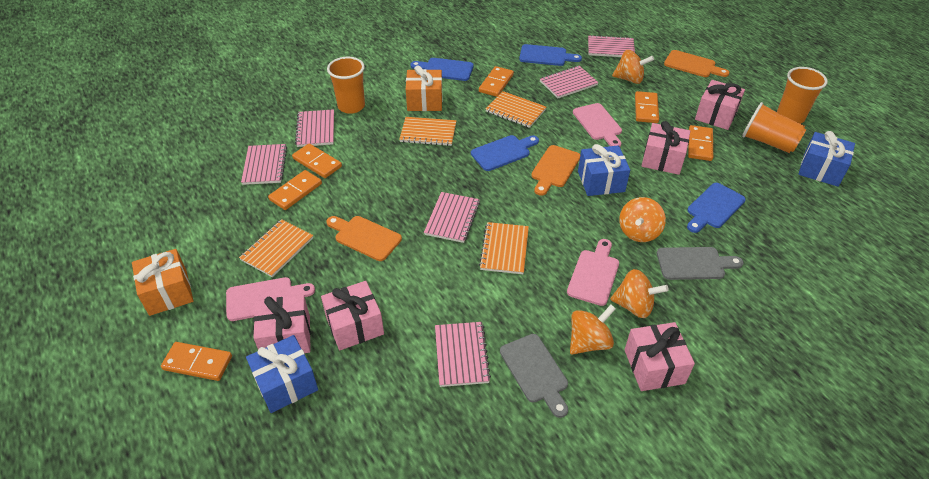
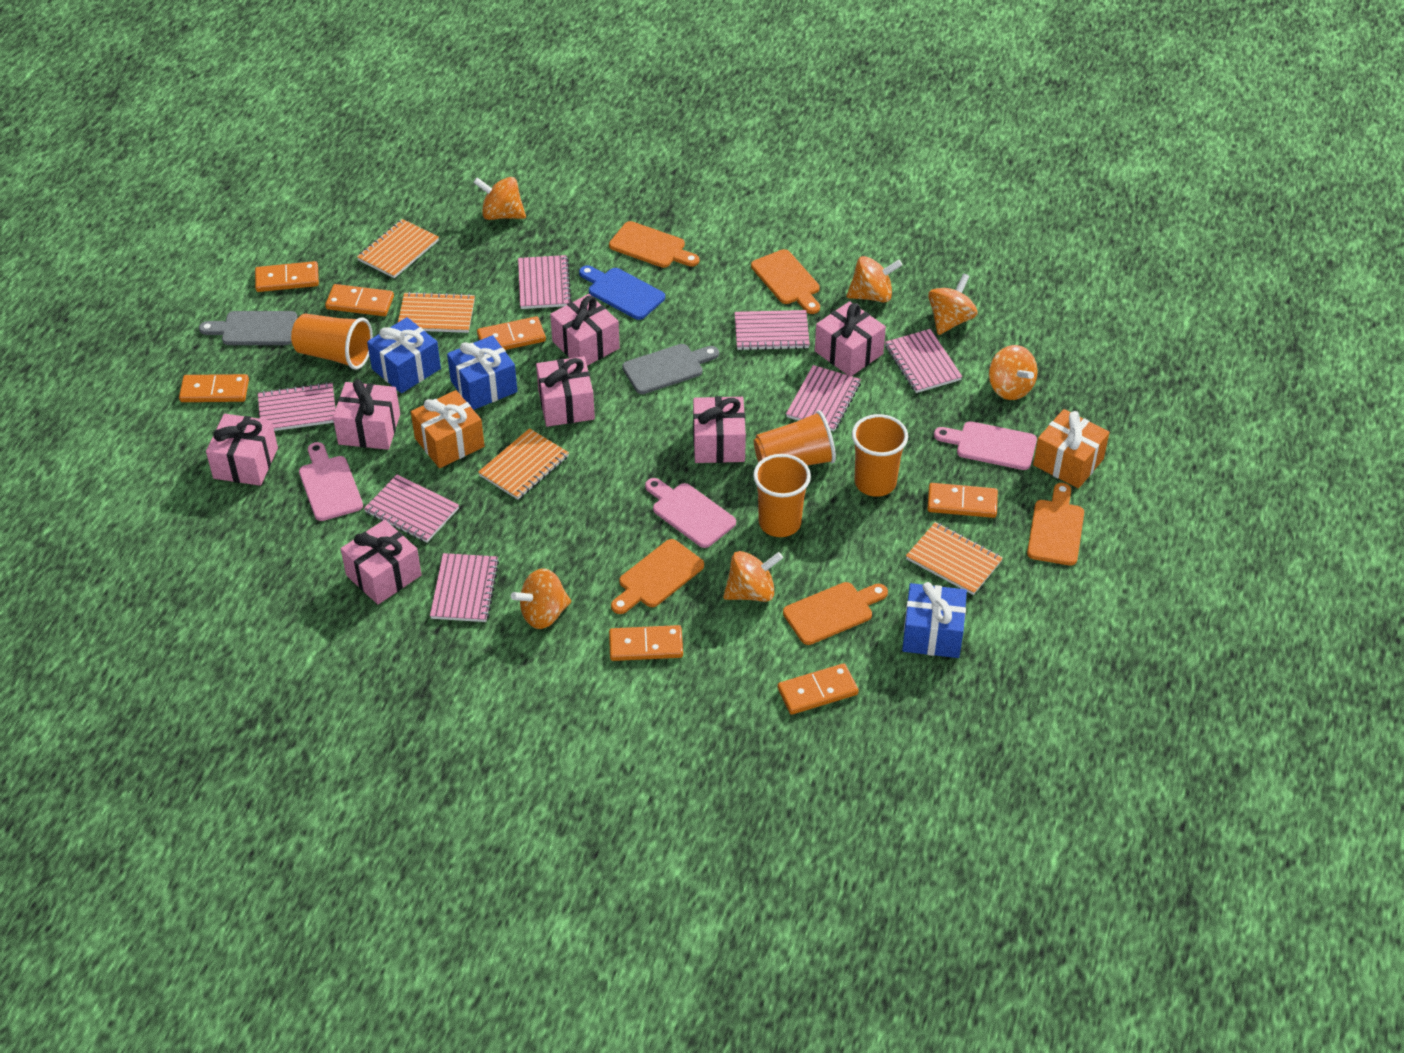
blue cutting board: [410,58,474,81] [471,135,539,171] [519,44,582,66] [687,183,746,233] = 4 -> [579,265,665,320] = 1
orange cup: [327,57,365,114] [742,102,806,153] [777,67,828,124] = 3 -> [291,314,373,370] [753,454,811,537] [754,410,836,466] [852,414,908,497] = 4
orange cutting board: [326,216,402,261] [531,145,580,196] [664,50,729,77] = 3 -> [609,221,700,268] [611,539,704,614] [751,249,820,314] [783,582,888,645] [1027,483,1084,566] = 5
orange domino: [161,342,232,381] [268,170,322,210] [292,144,342,178] [479,66,514,97] [635,91,659,123] [688,125,713,161] = 6 -> [179,374,249,402] [255,261,319,292] [325,284,394,316] [477,316,546,350] [609,625,683,661] [777,663,859,715] [927,483,998,518] = 7
orange spinning top: [570,305,616,355] [610,269,669,318] [612,50,654,84] [619,197,666,242] = 4 -> [473,177,526,220] [511,568,571,629] [723,551,783,602] [846,256,902,303] [928,273,978,335] [989,345,1038,400] = 6
pink gift: [253,295,311,353] [321,281,384,350] [625,322,695,391] [641,121,690,175] [695,80,745,130] = 5 -> [206,414,278,486] [333,379,400,450] [341,520,422,604] [536,356,595,427] [550,294,620,366] [693,396,746,463] [815,301,886,376] = 7
pink notebook: [241,144,287,185] [295,109,334,147] [424,192,480,243] [435,322,491,387] [540,66,599,98] [588,35,635,57] = 6 -> [258,382,336,431] [364,475,459,543] [430,553,499,622] [518,255,572,309] [735,310,810,350] [786,365,861,431] [885,329,963,393] = 7

